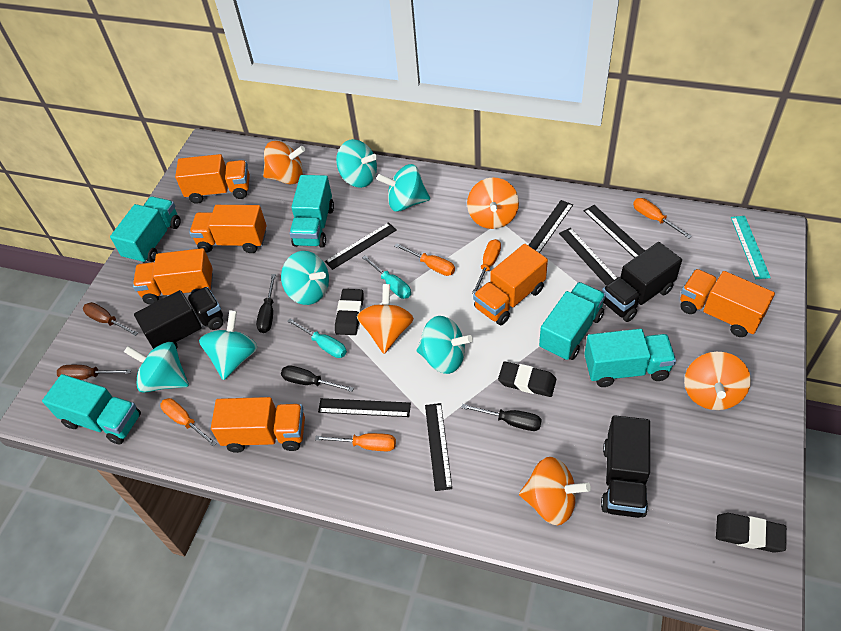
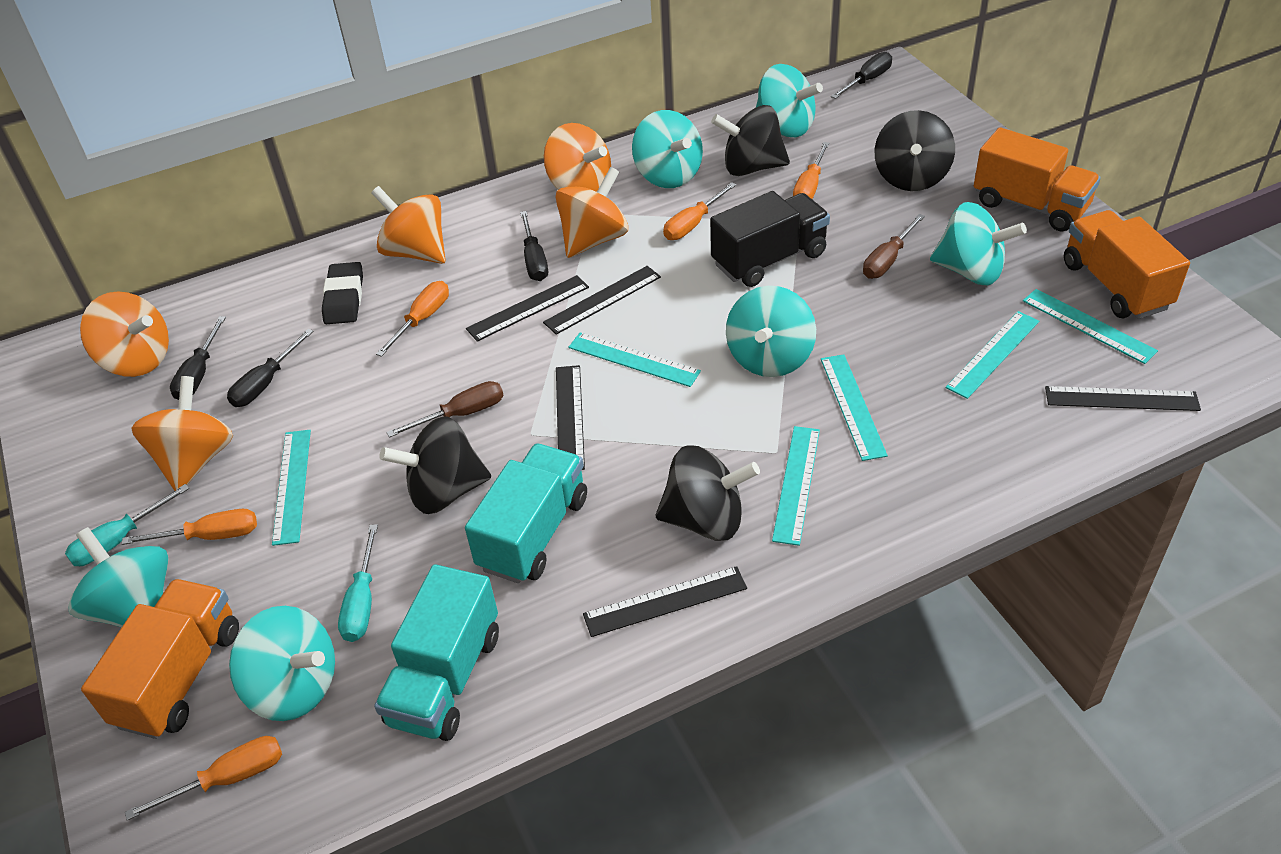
black eraser: [335,289,363,335] [498,362,556,397] [716,513,786,553] = 3 -> [322,262,363,324] = 1
black ruler: [318,398,411,417] [325,222,397,270] [425,403,452,491] [528,200,573,253] [559,228,617,285] [584,205,645,258] = 6 -> [466,275,589,342] [543,266,661,335] [556,365,585,470] [583,566,747,637] [1045,386,1201,411] = 5
black screwdriver: [256,274,276,333] [281,365,354,392] [461,404,542,431] = 3 -> [170,316,226,400] [227,329,314,407] [520,211,548,281] [831,52,892,99] = 4
black spinning top: none = 0 -> [379,417,491,514] [655,445,760,541] [711,105,790,176] [875,110,955,191] = 4
black truck: [134,287,223,349] [601,415,650,518] [602,242,682,322] = 3 -> [710,191,830,287] = 1
orange truck: [133,248,213,305] [175,154,250,204] [189,205,267,253] [211,397,305,453] [473,244,548,325] [680,269,775,337] = 6 -> [81,579,239,739] [974,127,1101,232] [1064,210,1190,319] = 3
turquoise ruler: [731,216,771,279] = 1 -> [272,430,311,546] [568,332,701,387] [772,426,820,546] [821,354,888,461] [946,311,1039,399] [1023,289,1158,364] = 6
turquoise truck: [42,374,141,445] [110,197,181,264] [290,175,334,247] [539,282,606,361] [584,329,676,387] = 5 -> [374,564,499,741] [465,444,587,583] = 2

